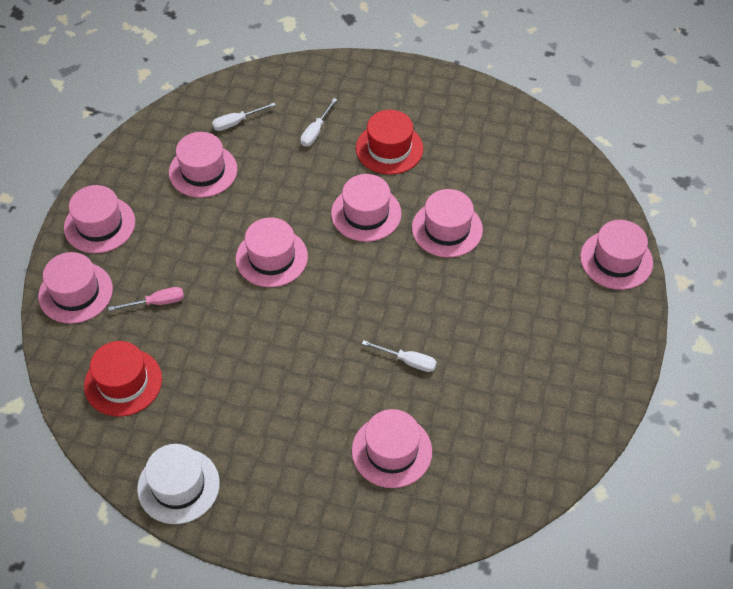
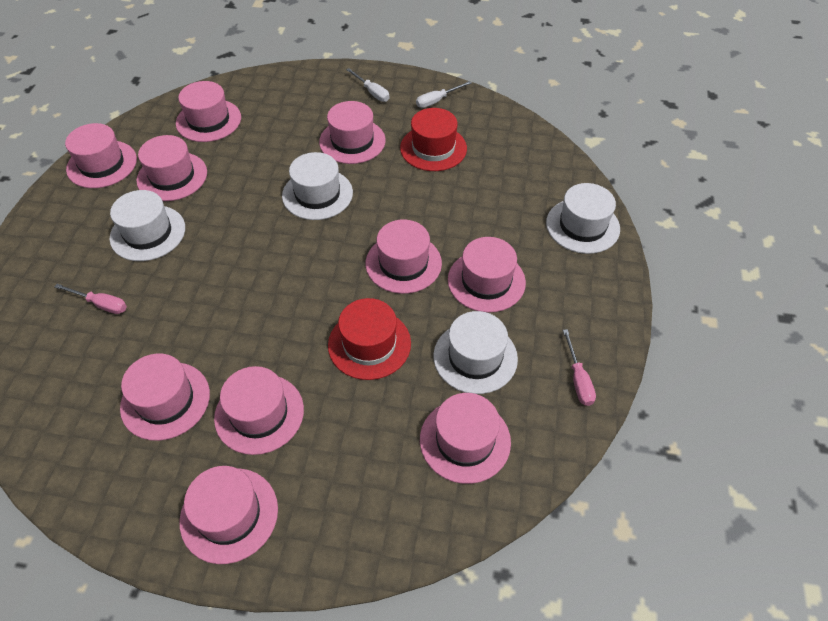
pink hat: [38,252,113,324] [64,185,135,253] [169,132,237,198] [236,217,308,287] [331,174,402,242] [352,409,432,488] [412,189,483,257] [580,220,653,290] = 8 -> [65,123,137,188] [120,353,210,441] [136,135,207,201] [176,81,241,142] [180,466,278,564] [214,366,304,455] [319,101,386,164] [365,220,442,294] [420,393,511,484] [448,237,526,313] = 10
pink screwdriver: [108,287,184,311] = 1 -> [54,284,127,314] [563,329,596,406] = 2
white hat: [137,444,220,524] = 1 -> [110,190,185,261] [282,152,353,220] [433,311,518,394] [546,183,620,254] = 4
white screwdriver: [212,103,276,131] [301,98,337,147] [362,340,437,372] = 3 -> [346,68,390,102] [416,81,472,108] = 2

